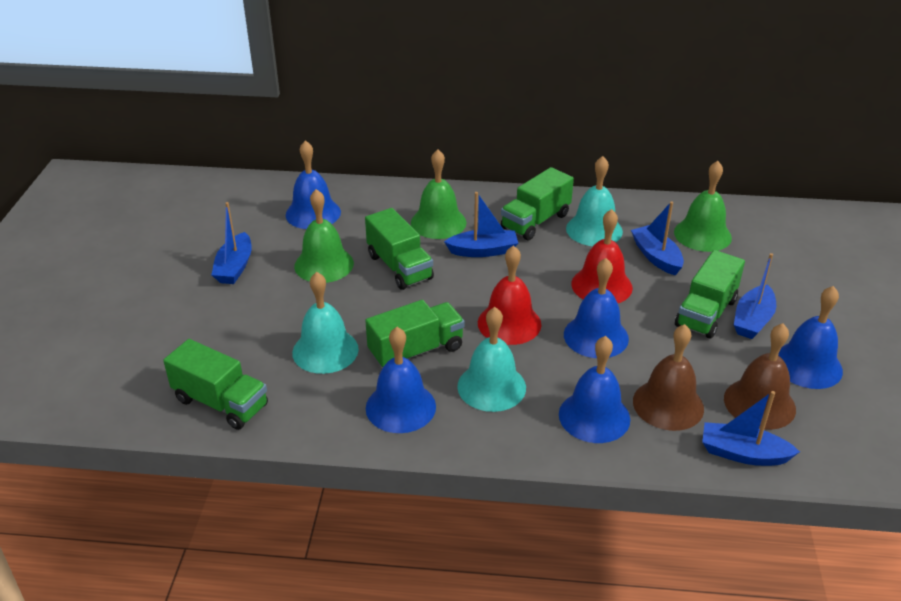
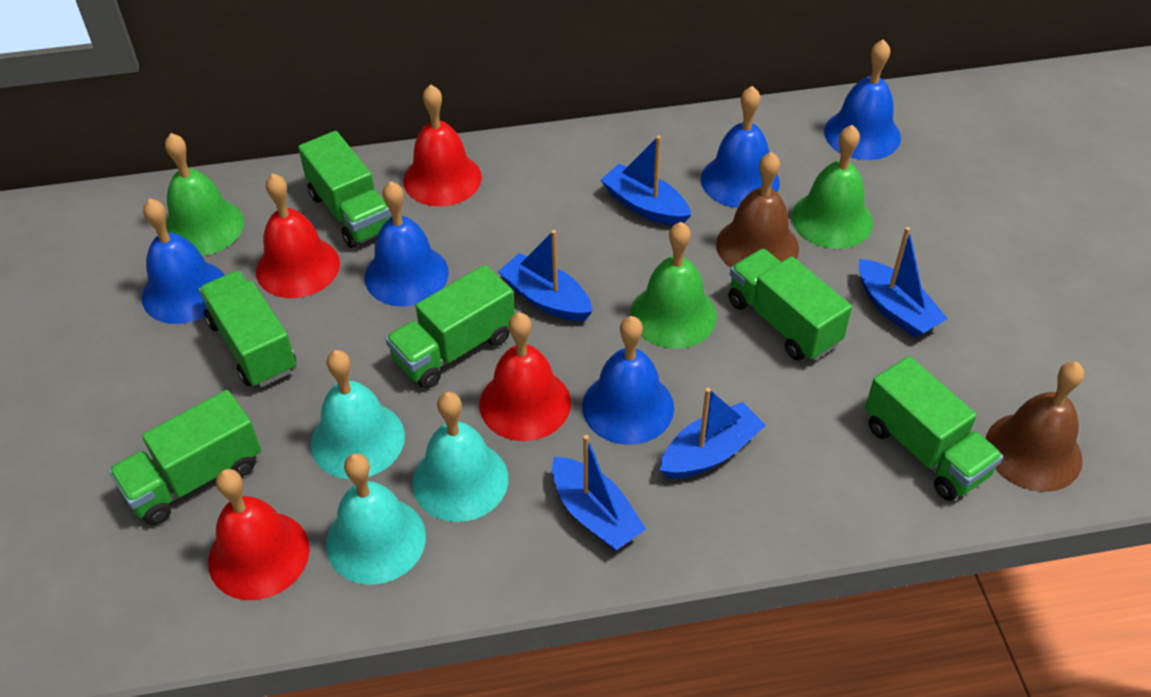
green truck: [163,339,268,430] [365,208,434,290] [365,300,465,368] [501,167,574,240] [675,250,745,339] = 5 -> [109,390,261,525] [199,271,296,387] [298,131,392,248] [385,265,515,389] [728,249,852,361] [865,356,1003,501] = 6
red bell: [478,245,541,345] [571,209,633,303] = 2 -> [208,469,310,600] [256,174,340,298] [403,84,482,206] [479,313,571,441] = 4

